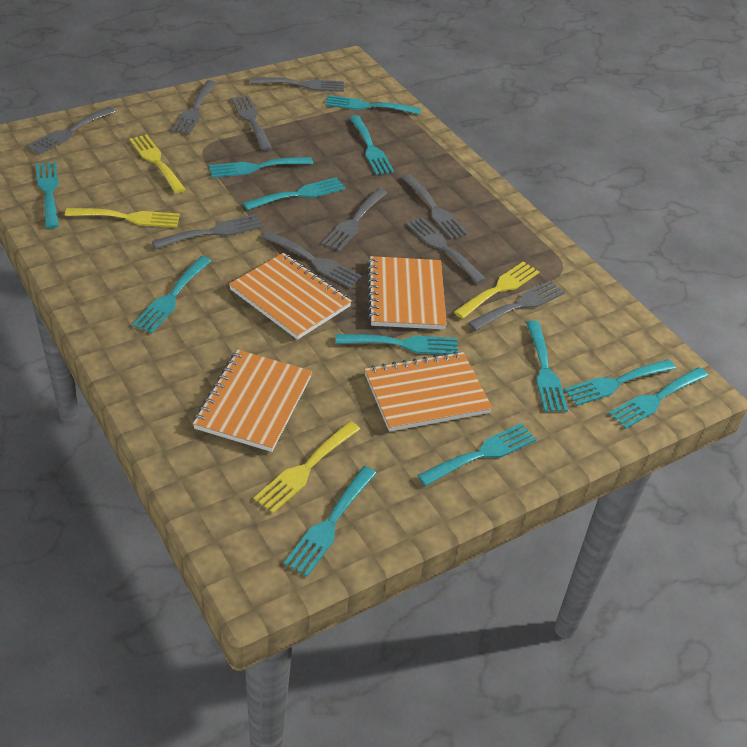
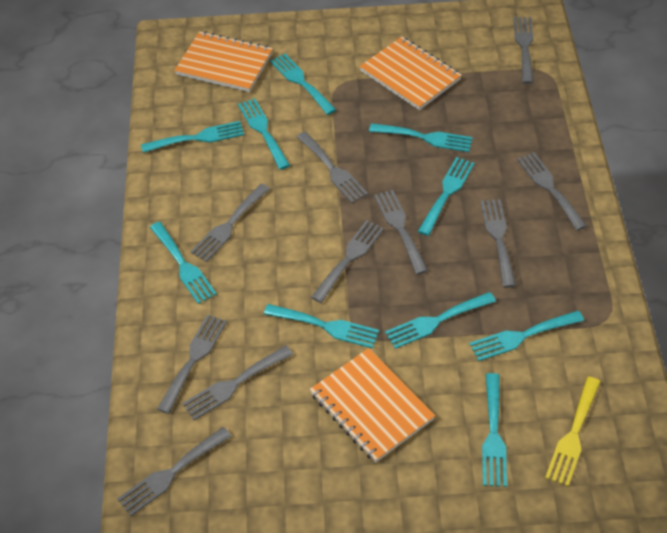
orange notebook: [193,350,312,452] [229,253,352,340] [364,352,492,432] [367,256,447,329] = 4 -> [174,31,273,92] [310,348,435,463] [359,36,462,110] = 3
turquoise fork: [36,162,59,229] [132,256,211,333] [209,157,313,178] [243,177,345,210] [284,466,377,577] [325,95,421,115] [336,334,458,355] [349,115,394,175] [417,423,537,486] [526,321,568,412] [564,359,676,406] [609,367,708,429] = 12 -> [141,121,244,153] [150,222,217,304] [238,98,290,170] [264,304,379,349] [270,53,336,115] [369,123,473,152] [385,292,496,349] [418,157,474,236] [469,311,584,361] [482,373,507,487] = 10
yellow fork: [65,208,180,228] [129,134,186,193] [253,421,360,513] [454,261,539,319] = 4 -> [545,376,601,486] = 1

